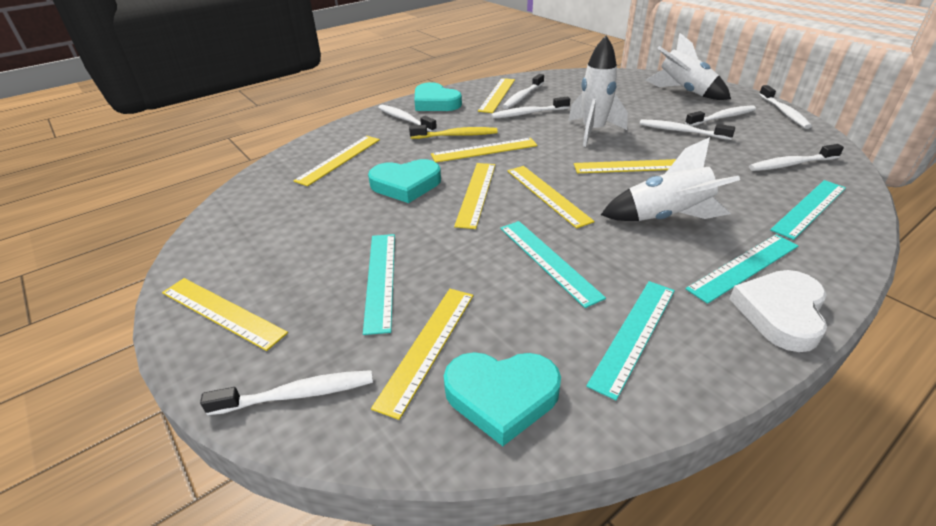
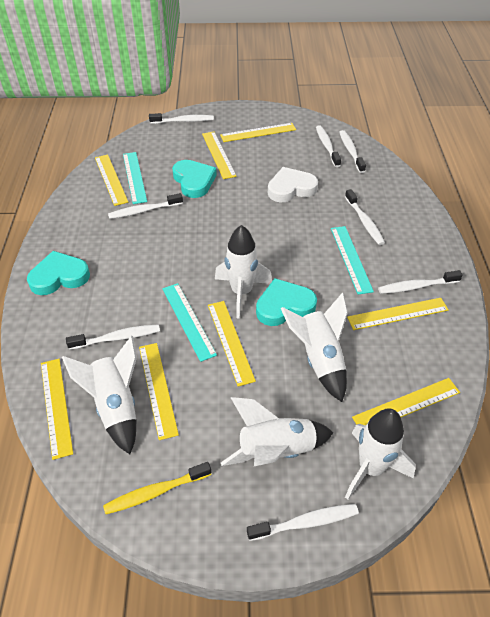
turquoise ruler: [363,234,395,335] [500,221,606,308] [586,281,675,400] [686,234,798,304] [770,180,846,240] = 5 -> [123,152,147,204] [162,283,217,362] [331,226,374,294] = 3
white rocket: [568,36,628,147] [601,137,740,221] [645,33,731,100] = 3 -> [62,336,137,454] [215,225,272,319] [221,397,333,466] [281,292,348,402] [345,409,416,500] = 5

